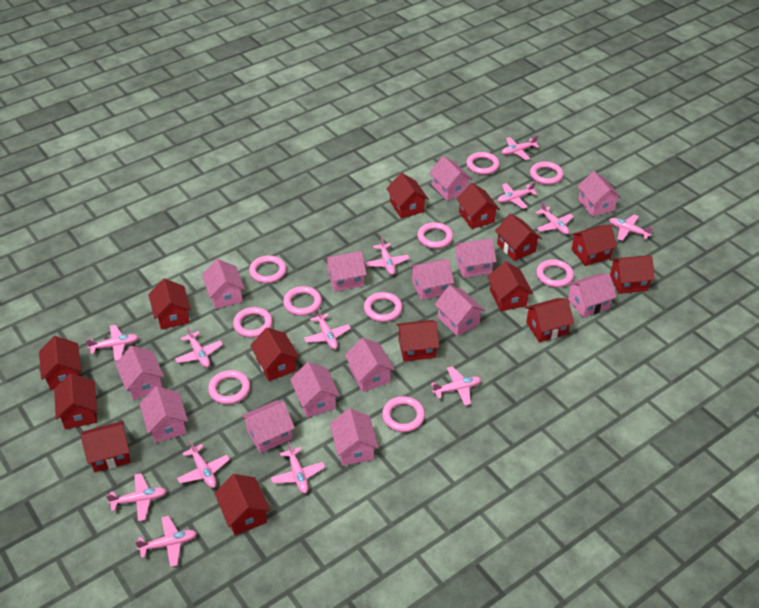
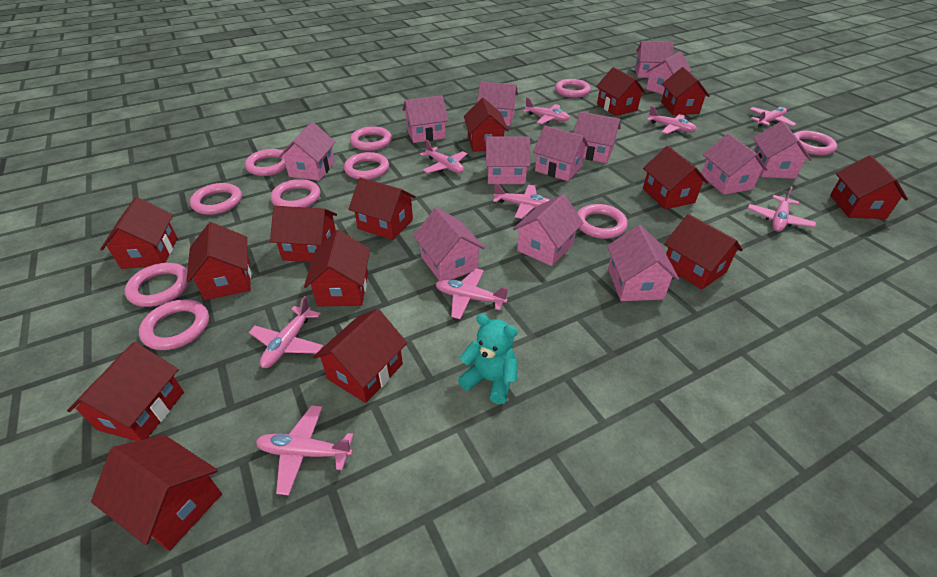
pink house: [115,346,164,401] [140,386,188,443] [202,259,245,309] [241,400,295,453] [290,362,340,418] [325,251,367,292] [330,408,379,466] [345,338,395,392] [410,259,454,300] [429,156,473,201] [434,285,485,336] [454,238,497,278] [567,274,617,318] [577,171,621,217] = 14 -> [278,122,335,181] [403,95,448,143] [413,208,485,280] [477,82,518,126] [485,136,530,184] [513,194,583,266] [533,125,589,181] [573,112,621,163] [607,225,679,301] [635,41,674,78] [646,52,692,94] [701,134,768,195] [753,121,812,179] = 13
pink plane: [86,325,139,361] [106,473,166,521] [135,516,197,567] [175,327,223,367] [177,440,230,488] [271,442,325,493] [304,308,351,349] [365,237,410,275] [431,366,481,406] [497,182,537,209] [502,135,539,160] [536,202,574,235] [609,215,653,241] = 13 -> [249,296,323,368] [256,405,354,496] [420,140,467,173] [435,268,508,319] [493,183,549,219] [523,97,570,124] [647,106,697,134] [748,186,816,232] [749,107,797,127] = 9
turquoise teddy bear: none = 0 -> [458,314,518,404] = 1

